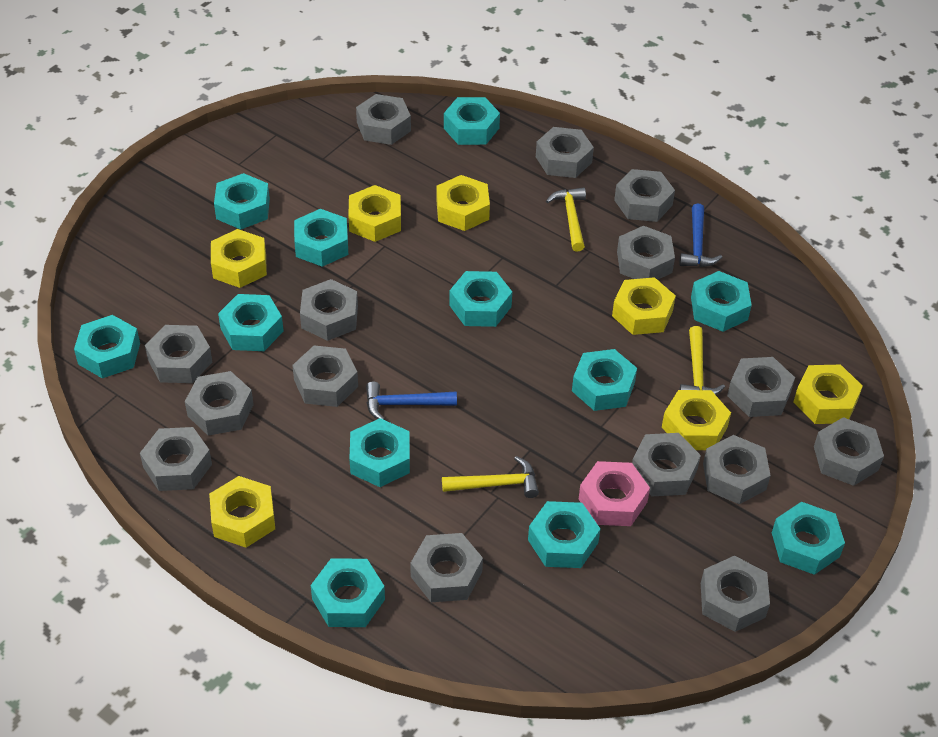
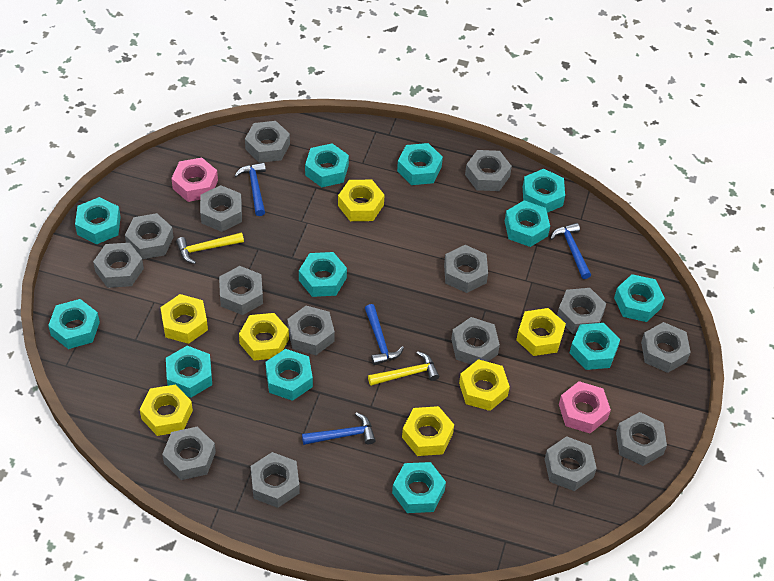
blue hammer: [366,381,457,420] [679,204,722,267] = 2 -> [234,162,266,216] [302,412,376,445] [365,304,404,365] [550,223,591,279] = 4
pink nut: [579,461,650,526] = 1 -> [171,158,218,202] [559,381,611,433] = 2
yellow hammer: [442,456,539,498] [546,188,586,251] [680,326,725,395] = 3 -> [176,232,244,264] [368,351,439,386] = 2

